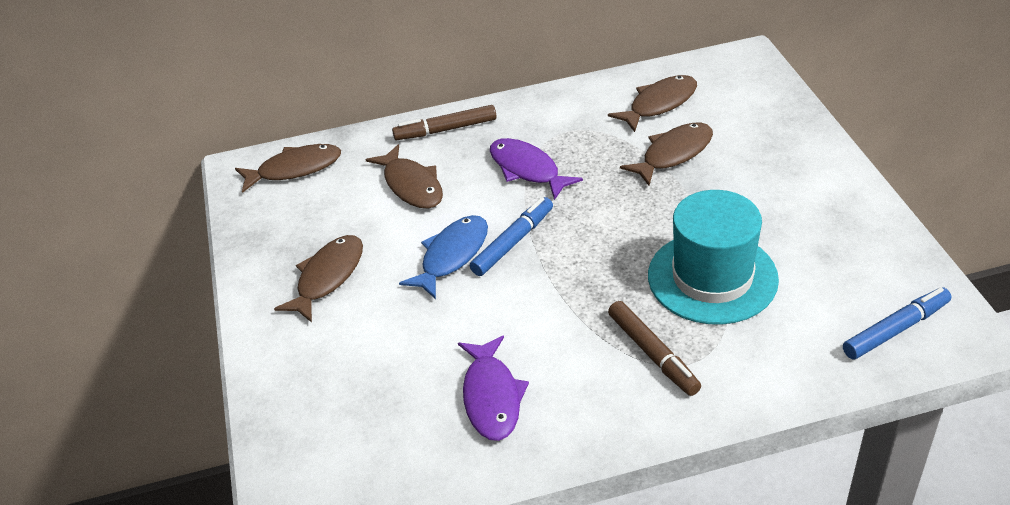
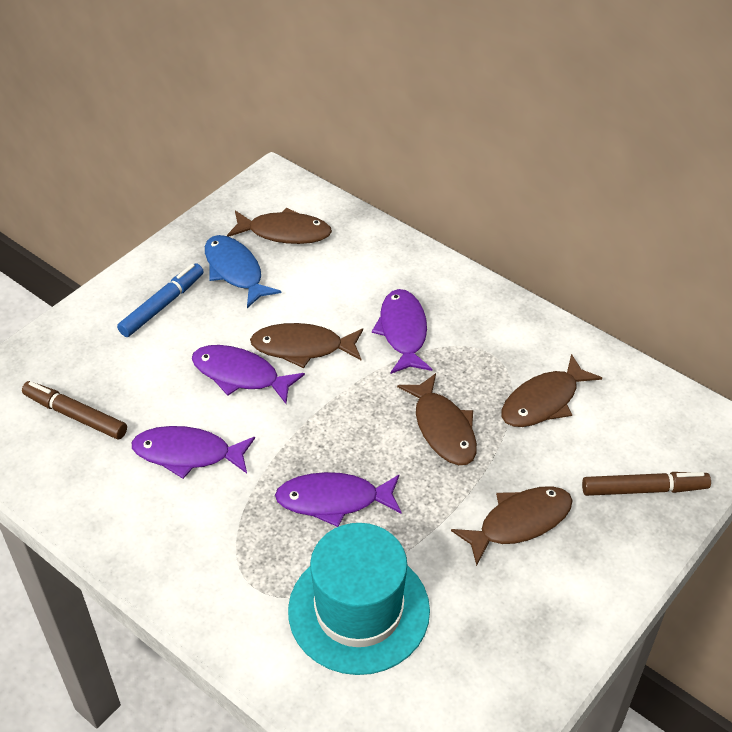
blue marker: [470,197,553,276] [843,287,951,360] = 2 -> [117,263,204,337] = 1
purple fish: [458,335,529,441] [490,138,583,200] = 2 -> [131,426,255,479] [192,345,305,404] [275,472,402,527] [372,289,432,374] = 4

